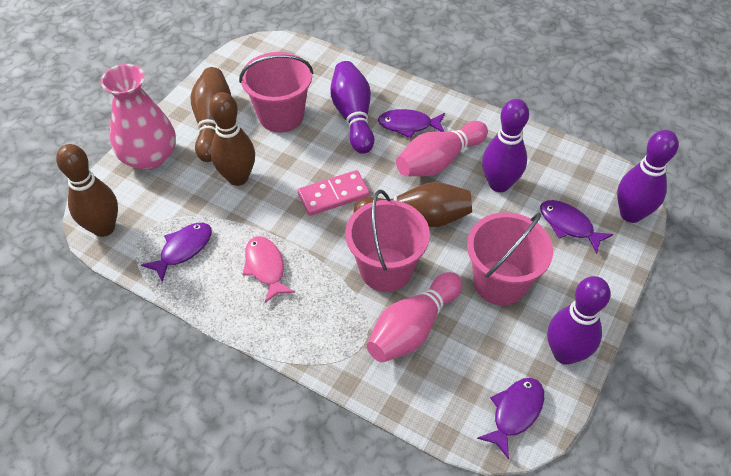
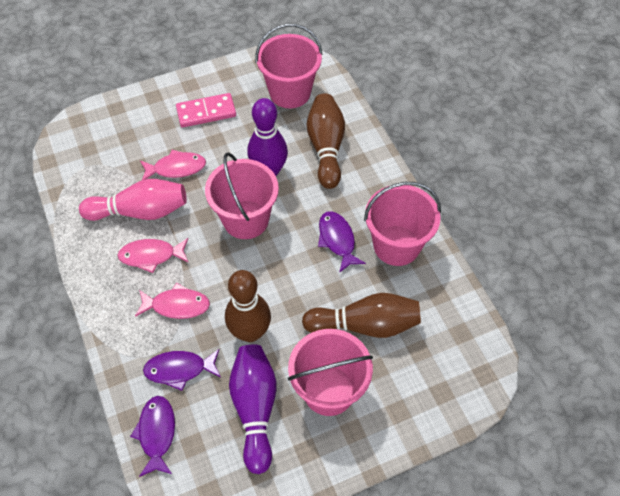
brown bowling pin: [56,144,118,237] [191,67,231,162] [209,92,255,186] [354,182,472,227] = 4 -> [225,270,271,342] [302,293,421,338] [307,94,345,189] = 3
pink bowling pin: [367,272,462,362] [396,121,488,176] = 2 -> [79,179,187,221] = 1
pink bucket: [239,52,313,133] [345,190,430,292] [467,212,553,305] = 3 -> [205,153,279,239] [255,24,323,109] [288,329,373,416] [364,182,441,266] = 4
pink fish: [242,236,295,303] = 1 -> [117,238,189,273] [135,283,210,319] [140,150,206,180] = 3
pink vase: [101,64,176,170] = 1 -> none = 0
purple bowling pin: [331,61,374,154] [482,99,529,192] [547,276,611,365] [617,130,679,223] = 4 -> [229,344,276,474] [247,98,288,176] = 2
purple fish: [141,223,212,282] [378,109,445,138] [477,378,544,459] [540,200,613,254] = 4 -> [130,396,175,477] [143,349,221,391] [318,211,366,273] = 3

